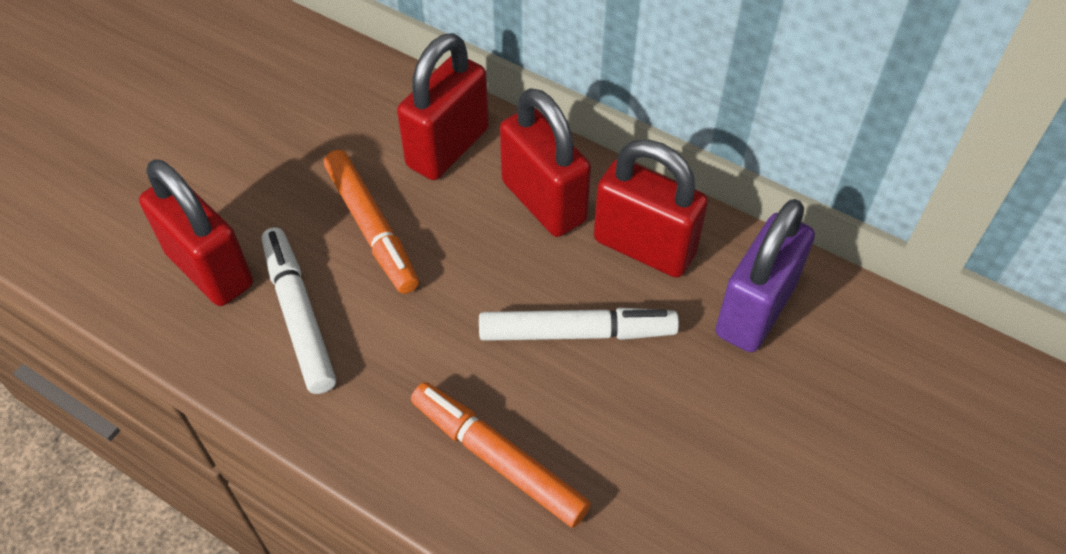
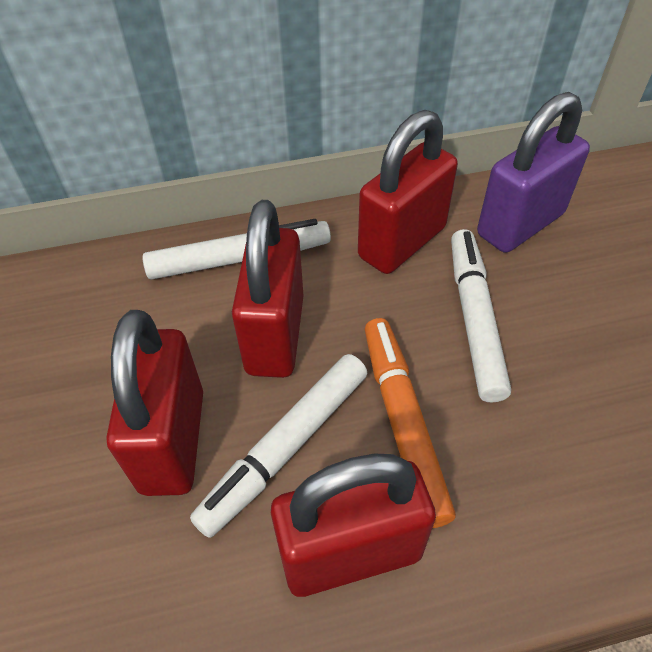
orange marker: [324,150,419,294] [411,382,591,527] = 2 -> [365,318,456,528] = 1
white marker: [262,227,336,394] [479,308,679,341] = 2 -> [142,219,331,280] [190,354,367,538] [451,229,511,403] = 3

